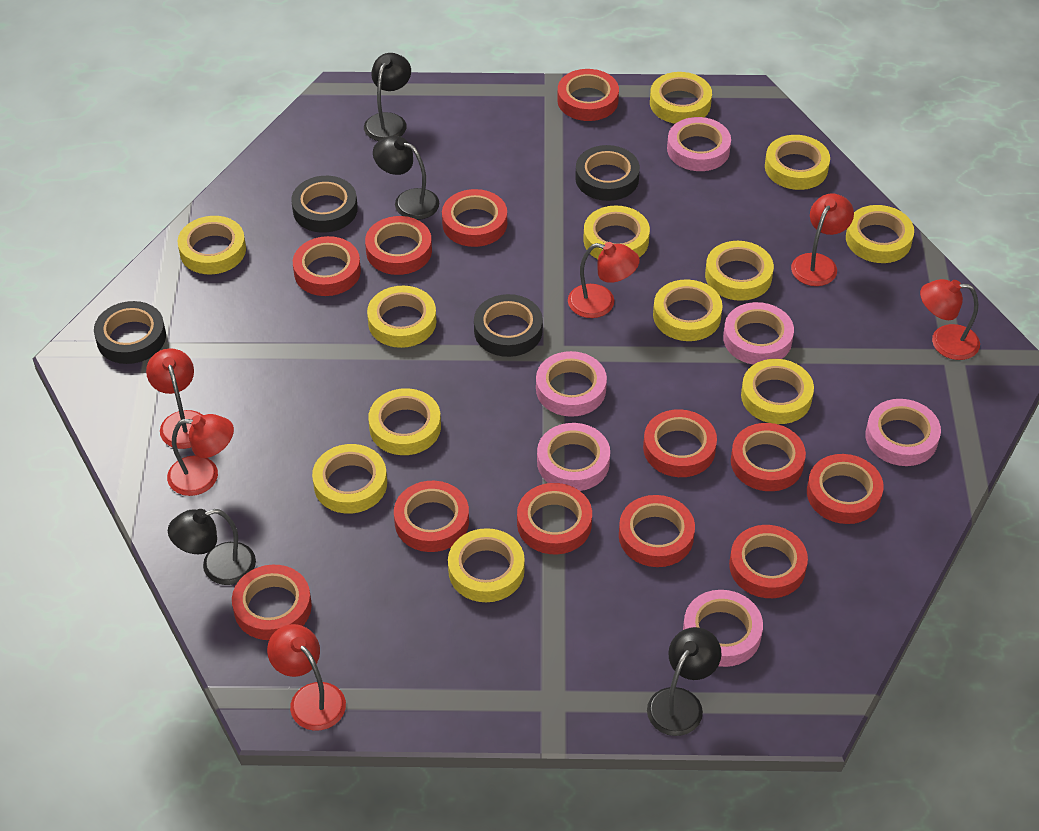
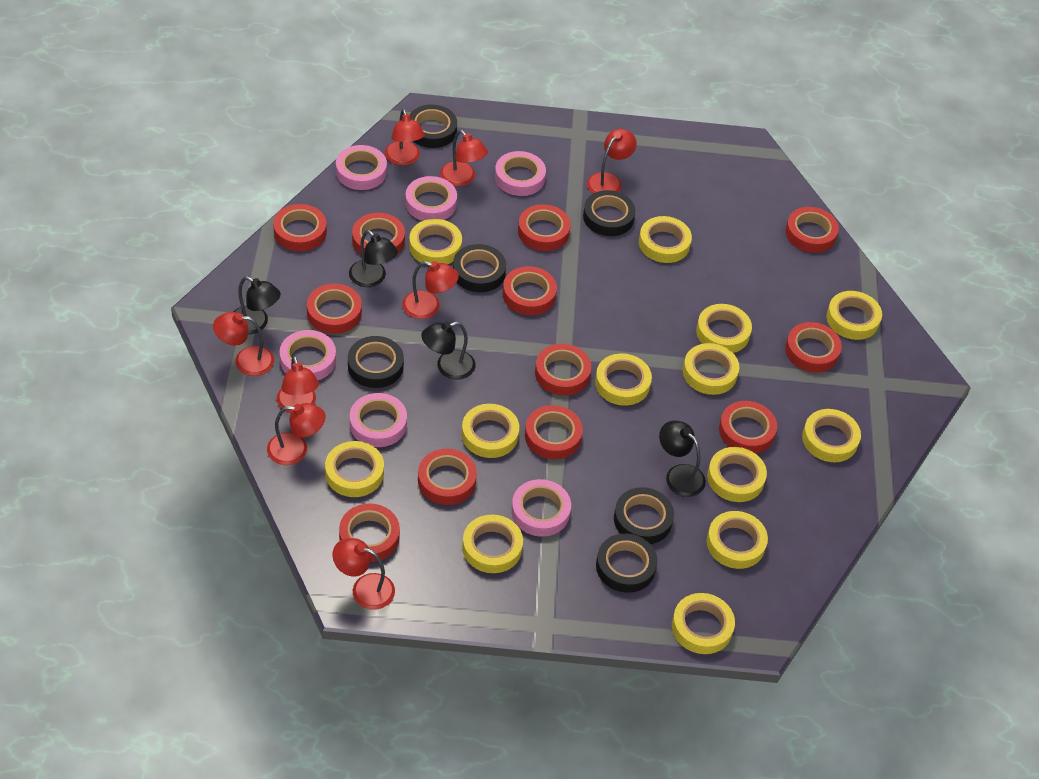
black tape: [94,301,166,364] [291,176,358,233] [474,294,543,357] [575,145,640,201] = 4 -> [348,336,404,388] [410,104,457,148] [453,244,506,292] [583,190,636,236] [596,533,658,593] [614,487,674,544] = 6
red lamp: [146,348,203,449] [167,414,234,496] [267,624,346,731] [568,242,640,318] [791,193,854,286] [920,279,980,360] = 6 -> [213,312,274,376] [267,403,325,465] [277,356,319,413] [332,538,395,610] [385,109,425,166] [402,261,459,319] [440,130,488,186] [587,129,637,194] = 8
yellow tape: [178,216,246,274] [312,444,387,514] [367,286,436,348] [368,388,441,455] [448,528,525,602] [583,206,650,259] [650,72,712,124] [653,279,723,341] [705,241,774,301] [741,359,814,424] [765,135,830,190] [846,205,914,263] = 12 -> [325,441,384,497] [409,219,462,264] [462,404,519,458] [462,515,523,573] [595,354,652,406] [639,216,692,263] [672,593,735,654] [683,343,739,395] [696,304,752,353] [707,447,767,502] [707,511,768,569] [802,409,861,462] [826,291,882,340] = 13

